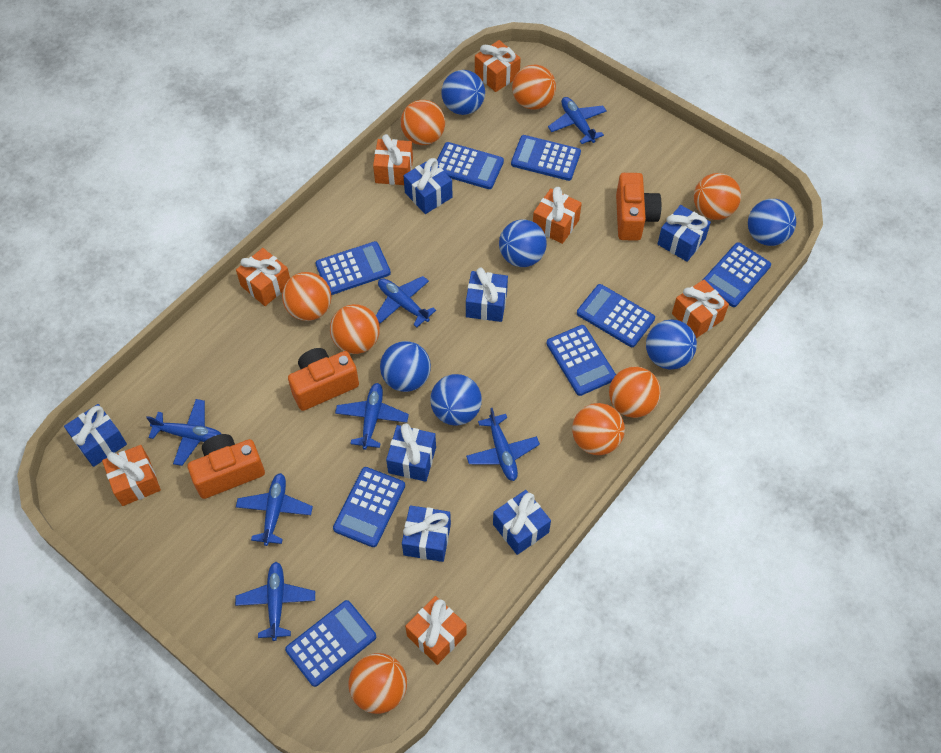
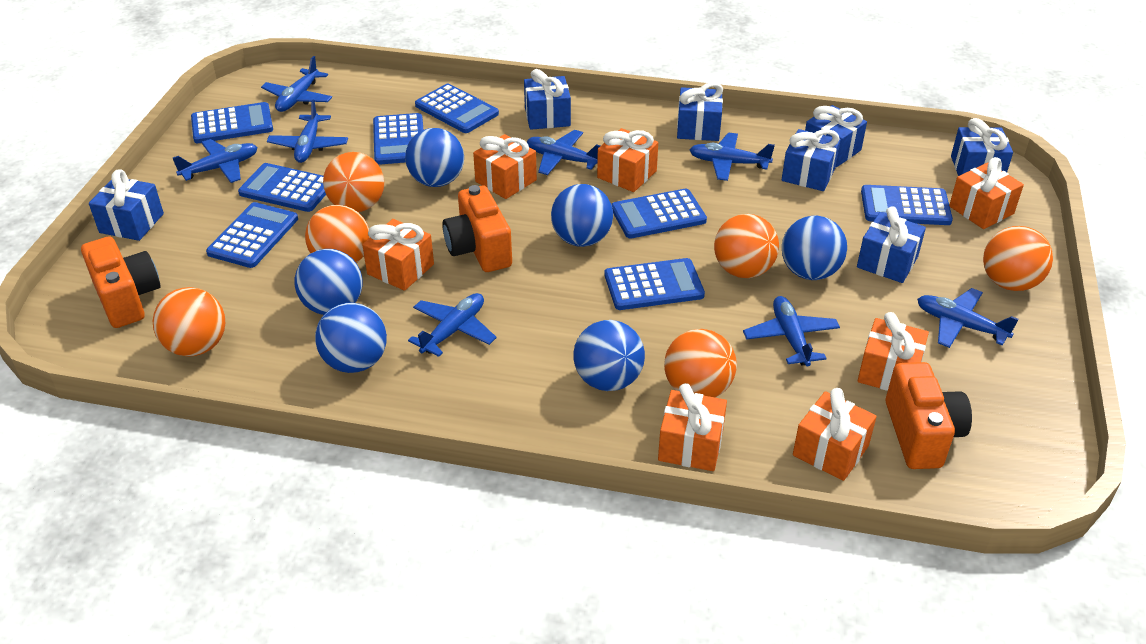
blue plane: [146,399,221,466] [235,562,315,641] [236,473,313,546] [335,383,409,450] [376,276,436,327] [466,408,540,481] [548,97,607,144] = 7 -> [173,139,257,183] [261,56,332,112] [267,100,348,163] [408,293,497,357] [527,130,600,175] [690,133,775,181] [743,296,840,367] [917,288,1019,348] = 8
orange ball: [282,272,331,321] [330,304,380,354] [349,653,407,714] [401,100,445,145] [512,65,556,110] [572,403,625,455] [609,366,661,418] [694,173,741,220] = 8 -> [153,287,225,357] [305,205,370,263] [323,152,384,212] [664,329,737,398] [714,214,779,278] [983,226,1053,291] = 6

